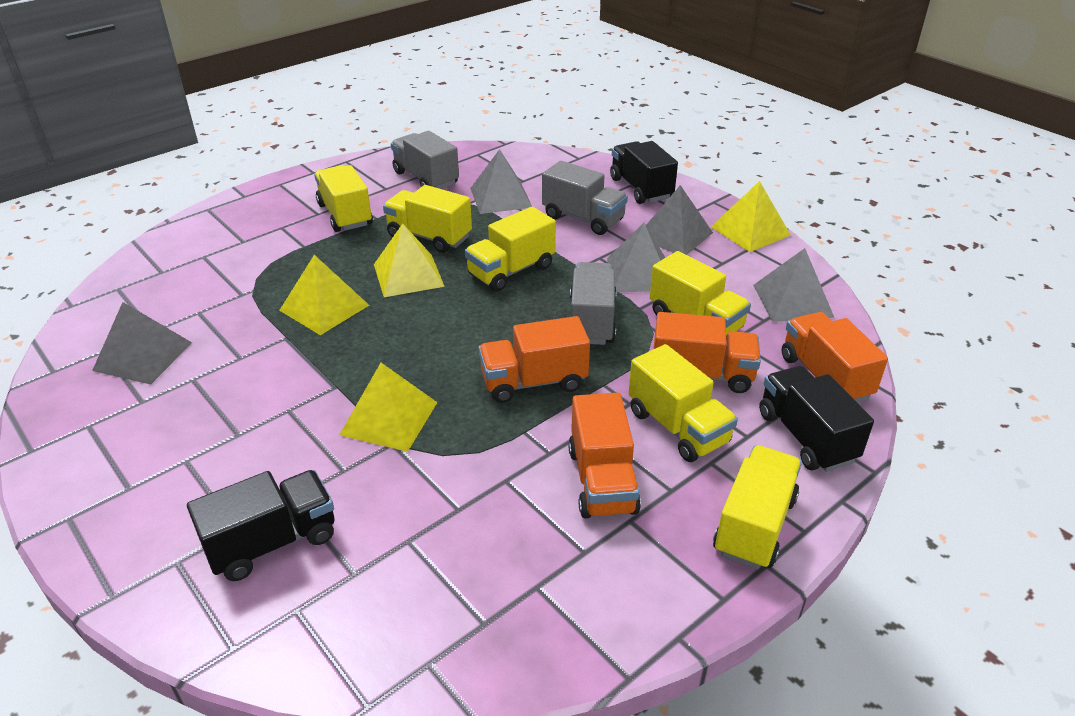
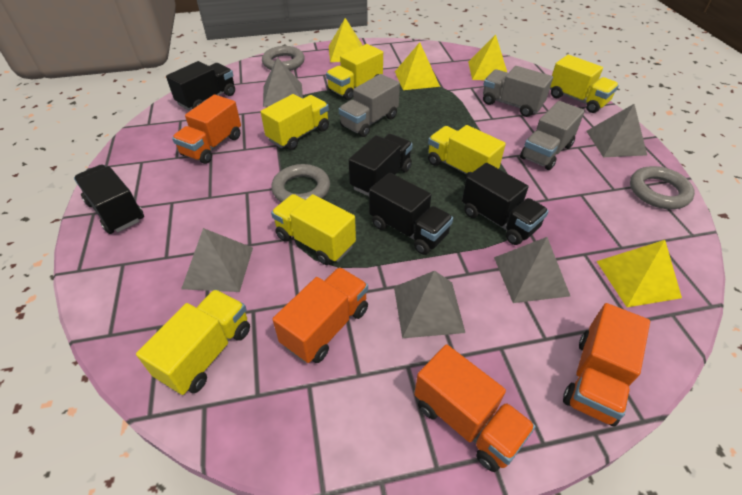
black truck: [187,470,335,581] [610,141,678,204] [759,366,874,472] = 3 -> [74,165,144,234] [166,61,235,110] [349,134,413,196] [369,173,453,255] [462,163,549,245] = 5
grey ring: none = 0 -> [262,46,305,71] [271,164,330,203] [630,166,695,209] = 3

